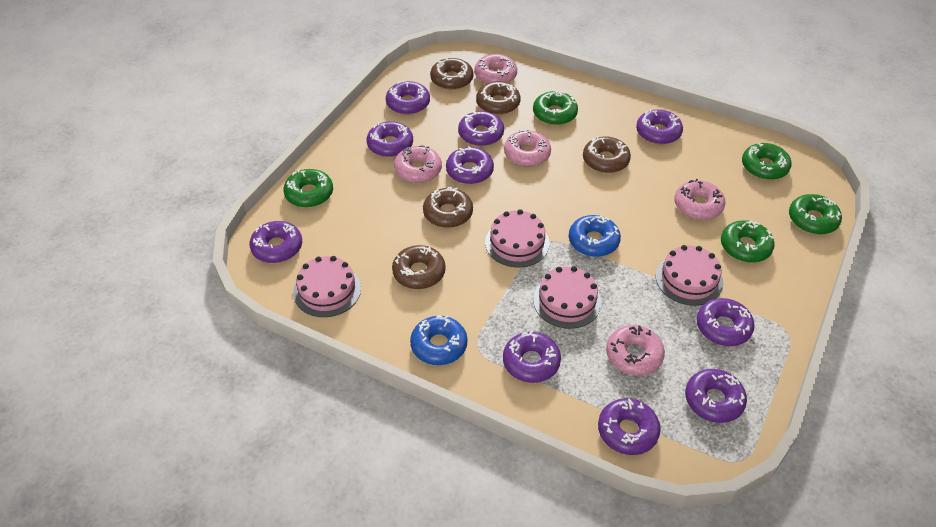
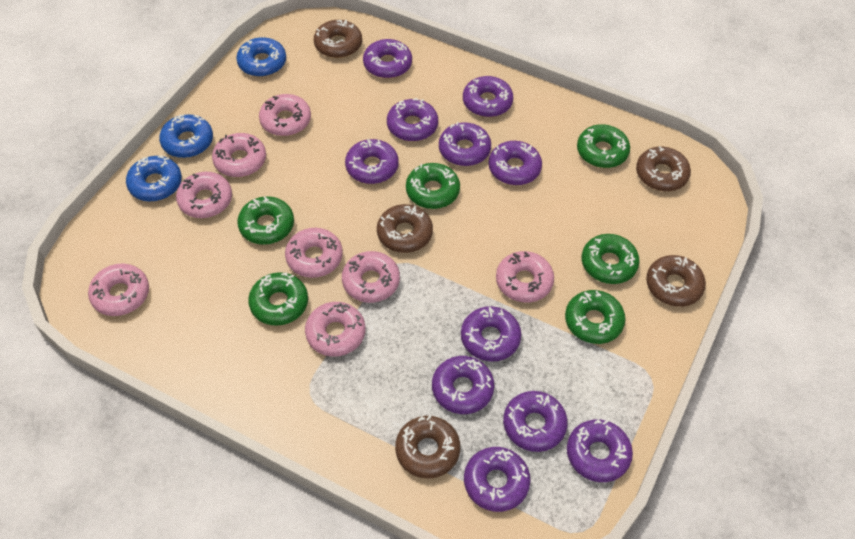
blue donut: [410,315,468,365] [569,215,621,257] = 2 -> [126,155,182,201] [159,114,213,158] [236,37,286,77] = 3
green donut: [283,169,333,208] [533,90,578,125] [721,220,775,263] [742,143,791,180] [789,194,842,234] = 5 -> [237,196,294,245] [248,272,308,326] [406,163,460,209] [565,290,626,344] [577,124,630,168] [582,234,640,284] = 6
pink cake: [293,256,361,317] [485,209,550,267] [533,266,602,329] [656,245,723,306] = 4 -> none = 0
pink donut: [394,145,442,183] [474,54,517,84] [504,129,551,167] [606,325,665,375] [674,179,726,220] = 5 -> [88,264,149,316] [176,172,232,218] [212,133,266,177] [259,94,311,136] [285,228,343,278] [305,302,365,357] [342,251,400,303] [496,251,554,303] = 8
purple donut: [249,221,302,263] [366,121,413,157] [386,80,430,115] [446,146,494,184] [458,111,504,146] [503,331,561,383] [598,398,661,455] [636,109,683,144] [685,369,747,423] [697,298,755,346] = 10 -> [345,139,399,184] [363,39,412,78] [387,98,438,141] [432,356,494,414] [439,122,491,166] [461,306,521,362] [463,76,513,117] [464,447,530,512] [488,141,542,185] [503,391,568,452] [567,419,633,482] = 11

